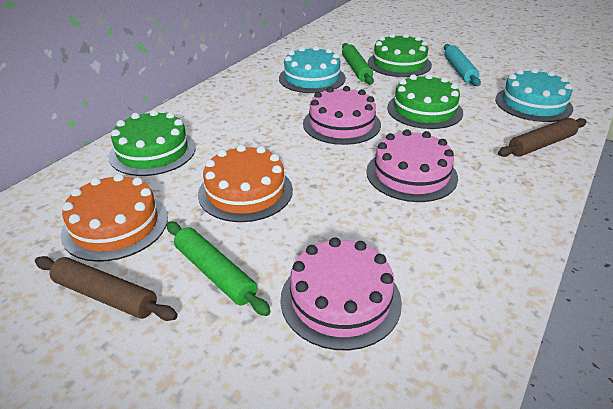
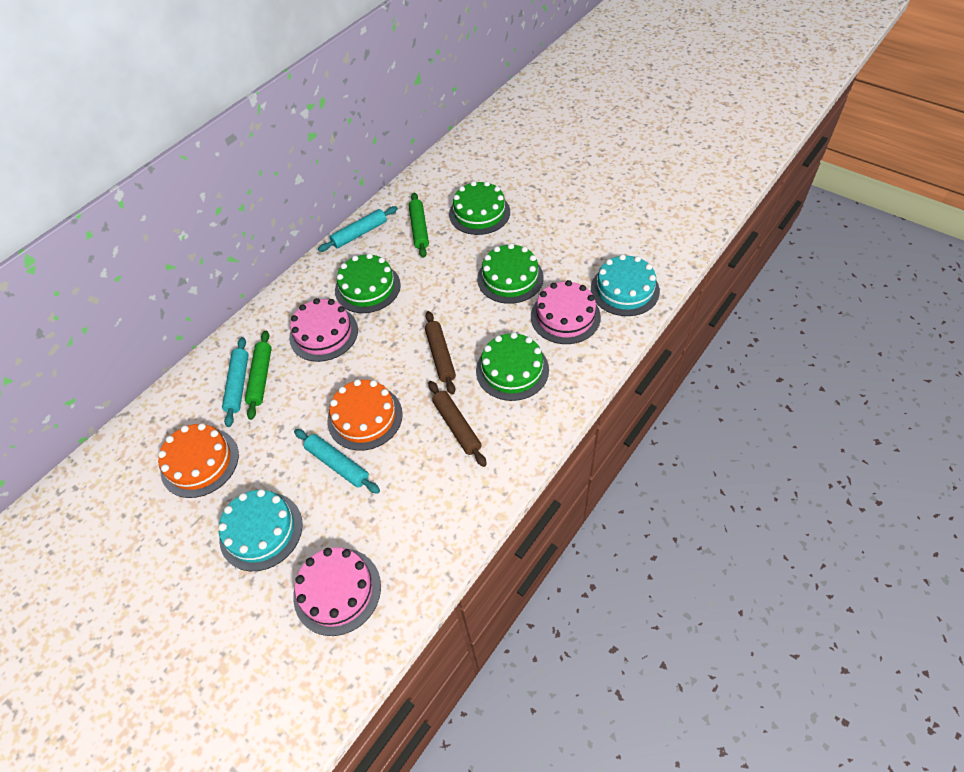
green cake: [109,110,196,176] [368,33,432,77] [387,74,463,129] = 3 -> [335,253,401,313] [449,181,510,235] [476,332,549,401] [477,243,544,304] = 4
turquoise rolling pin: [444,44,481,86] = 1 -> [222,337,249,427] [294,429,380,494] [318,206,398,252] = 3

